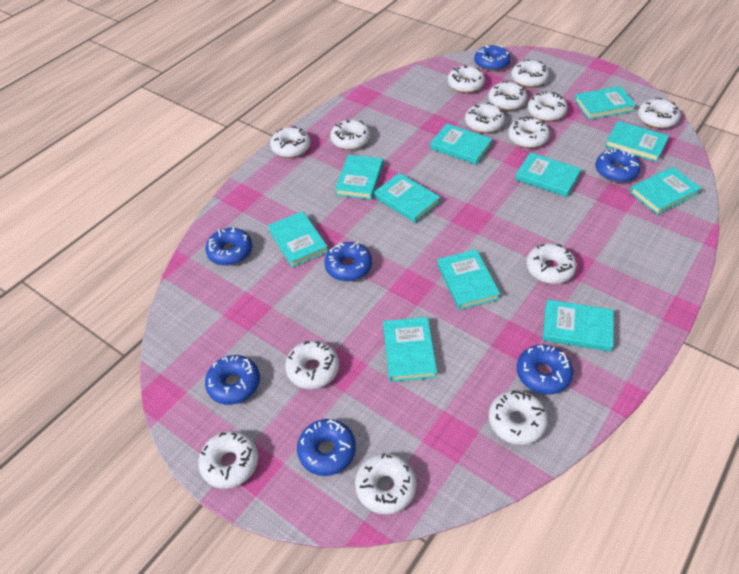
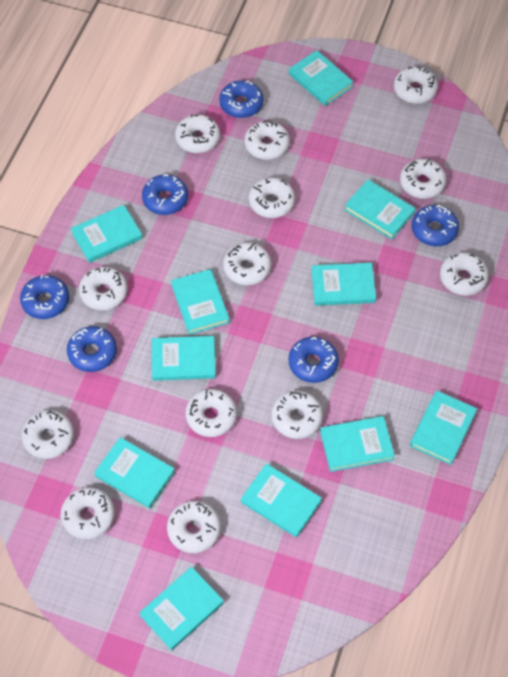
blue donut: [205,228,252,266] [205,355,260,405] [297,419,356,476] [324,242,372,281] [474,45,511,71] [517,344,573,395] [596,149,641,183] = 7 -> [20,275,69,319] [67,326,117,372] [142,174,188,215] [219,80,264,118] [289,337,339,383] [412,205,459,246] = 6
white donut: [198,431,258,489] [270,126,311,158] [285,340,339,389] [330,119,370,150] [355,453,416,515] [447,65,485,93] [465,102,505,133] [488,81,527,110] [489,390,548,445] [508,117,550,148] [511,60,549,87] [526,244,576,284] [527,91,568,121] [638,97,680,129] = 14 -> [22,410,74,459] [61,488,114,539] [79,267,128,310] [167,501,221,553] [175,114,220,153] [186,389,237,437] [223,242,271,285] [245,120,290,160] [249,177,295,218] [272,391,323,439] [394,67,438,104] [400,159,446,199] [440,252,489,296] = 13

